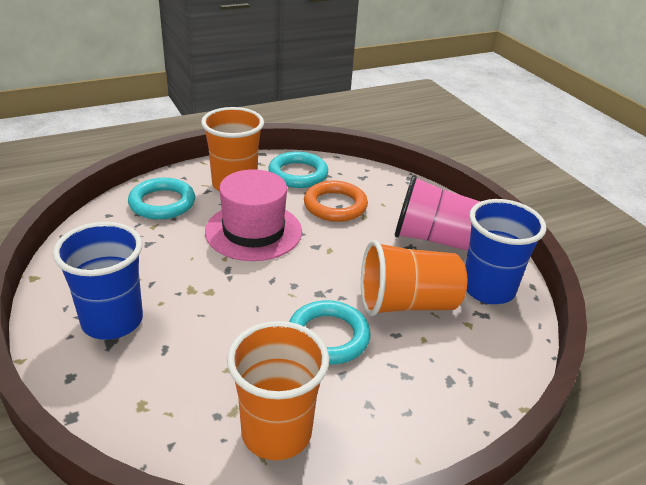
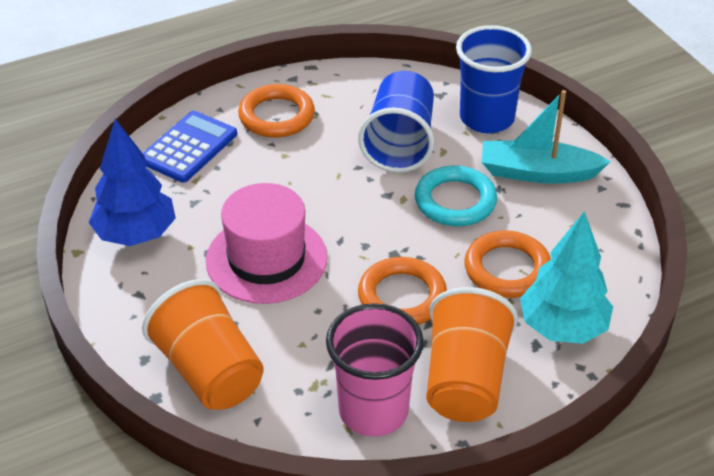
blue calculator: none = 0 -> [143,111,237,183] = 1
blue tree: none = 0 -> [89,119,176,246] = 1
orange cup: [201,107,264,191] [227,321,329,460] [361,240,467,316] = 3 -> [142,279,264,410] [426,287,518,422] = 2
orange ring: [304,181,368,222] = 1 -> [238,84,315,138] [358,257,447,325] [465,230,551,298] = 3
turquoise boat: none = 0 -> [482,90,611,184] = 1
turquoise ring: [128,178,195,220] [268,151,328,188] [289,300,371,364] = 3 -> [415,165,497,226] = 1
turquoise tree: none = 0 -> [520,211,613,344] = 1

